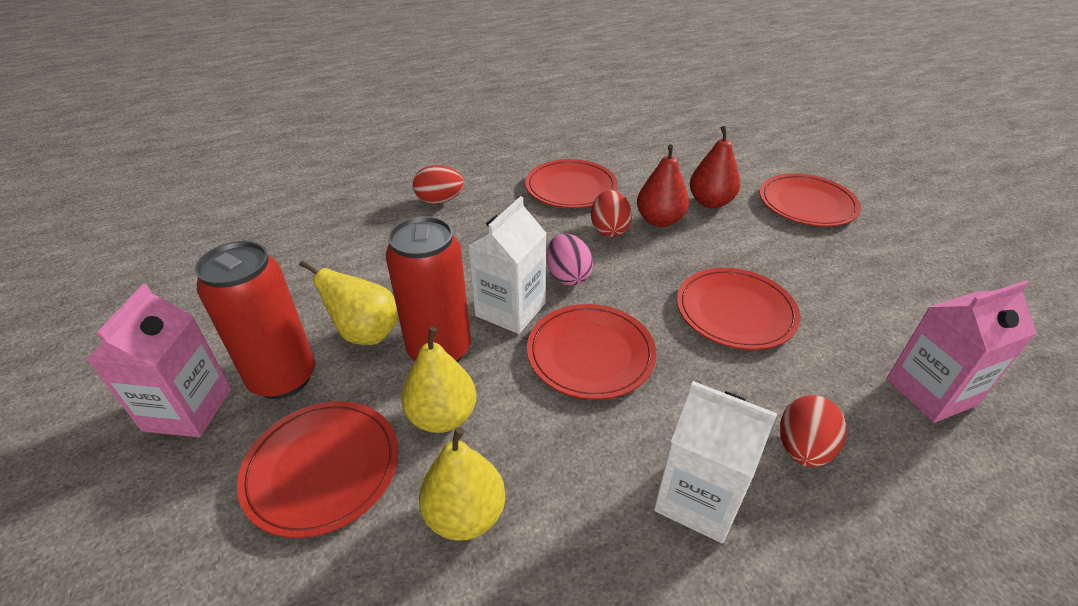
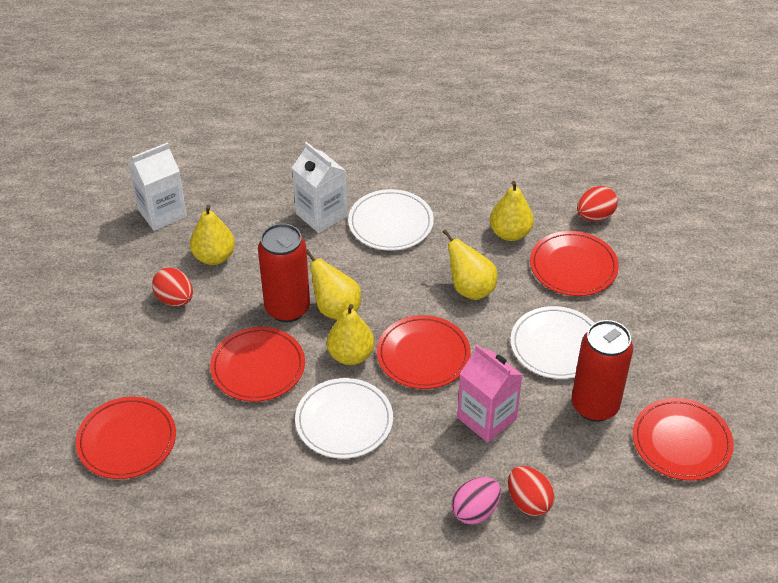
pink carton: [87,284,232,437] [886,280,1037,423] = 2 -> [457,344,523,443] = 1
red pear: [637,144,689,227] [690,126,740,208] = 2 -> none = 0
white plate: none = 0 -> [295,378,393,459] [348,189,434,251] [510,306,594,379] = 3
yellow pear: [299,260,398,345] [401,327,477,433] [419,427,505,541] = 3 -> [190,205,235,265] [307,249,361,320] [327,304,375,365] [443,229,497,300] [490,181,534,241] = 5

